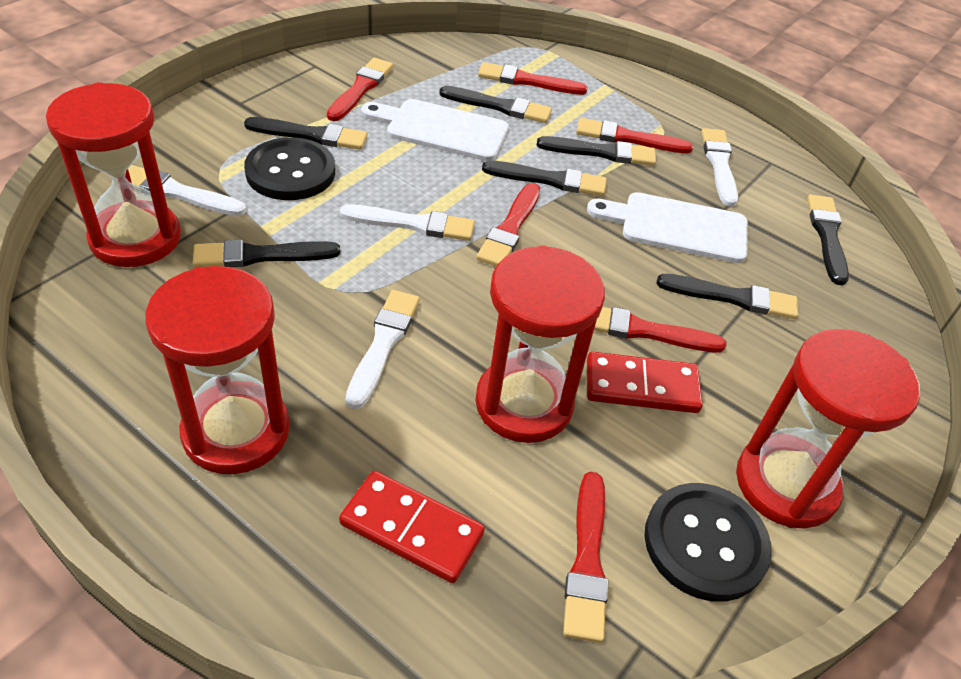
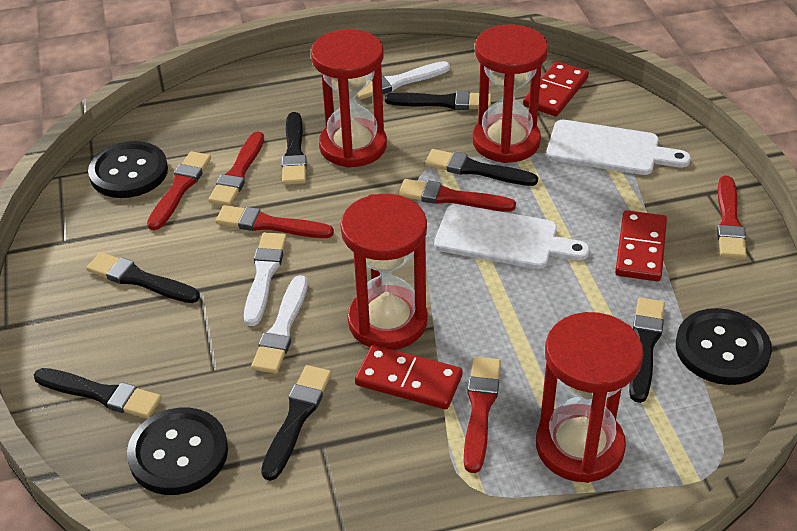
black button: [244,137,335,200] [645,483,772,602] = 2 -> [88,141,168,198] [127,407,228,495] [676,308,772,385] = 3
red domino: [339,471,485,583] [587,352,703,413] = 2 -> [355,345,462,409] [523,61,589,116] [615,210,667,281] = 3
white brush: [128,165,246,216] [340,204,475,241] [346,290,420,409] [701,128,738,207] = 4 -> [244,232,287,326] [251,275,308,374] [357,61,450,100] = 3

